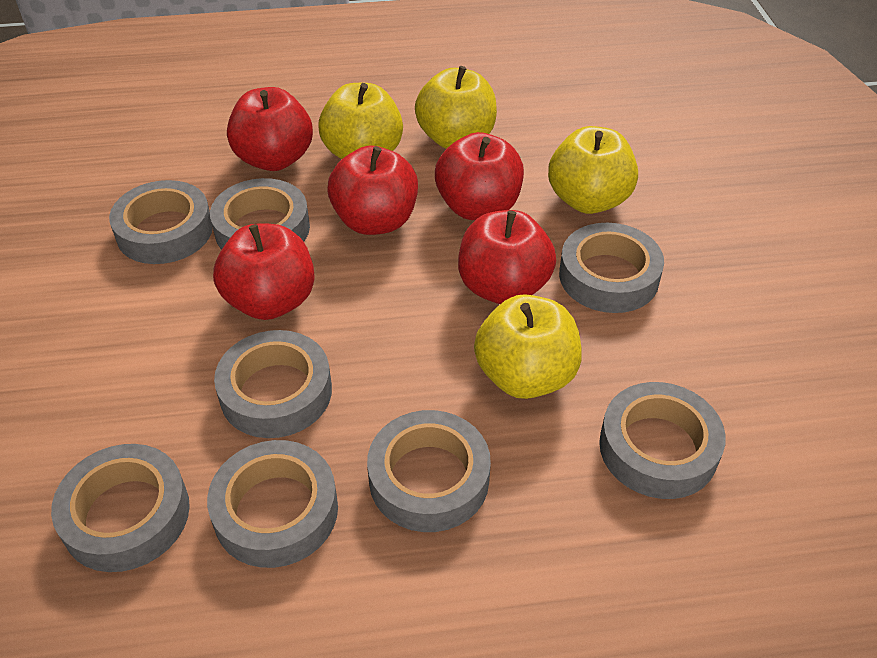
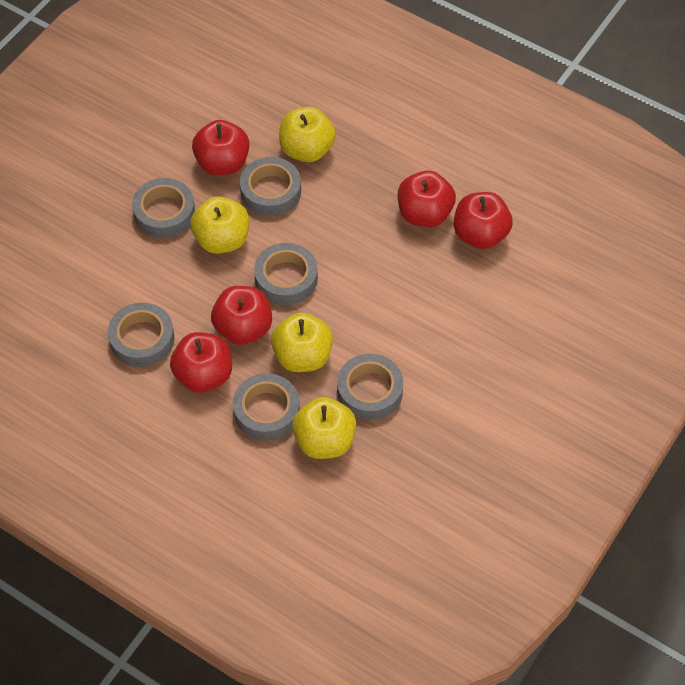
grey tape: [51,444,190,572] [109,180,213,264] [207,440,338,568] [210,178,310,250] [214,330,332,438] [367,410,491,532] [559,223,664,313] [599,382,726,499] = 8 -> [108,303,174,367] [132,178,195,238] [233,373,300,441] [240,157,301,216] [254,243,318,305] [337,354,403,420] = 6

